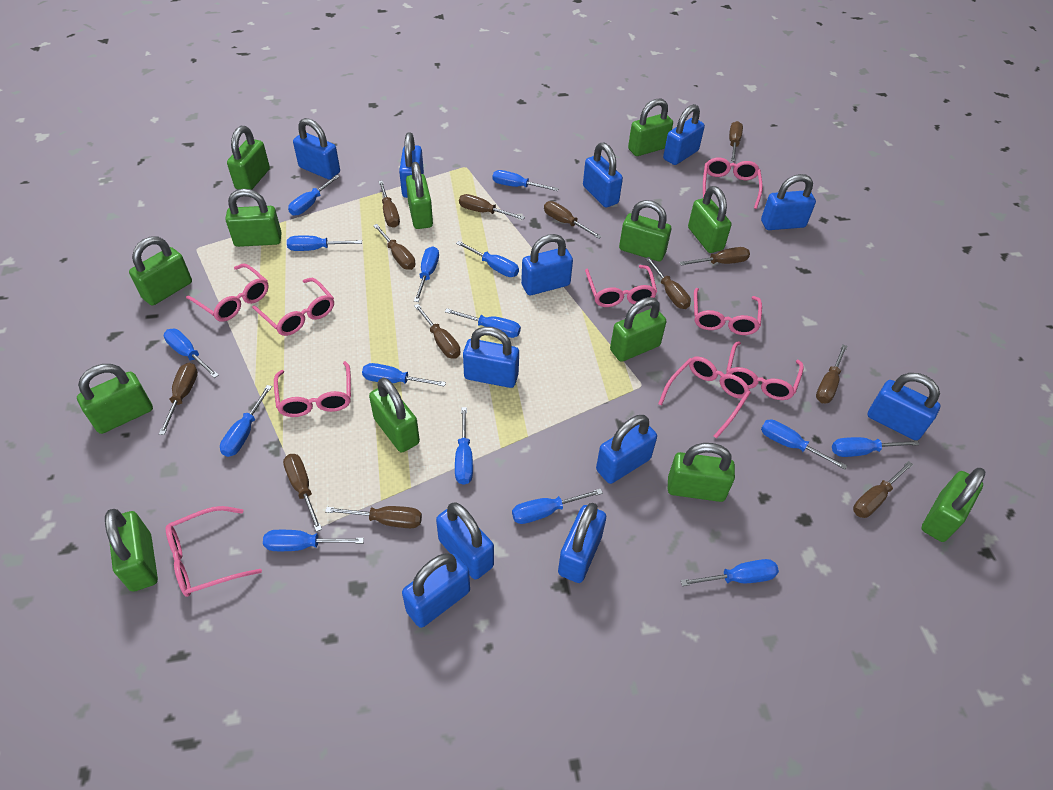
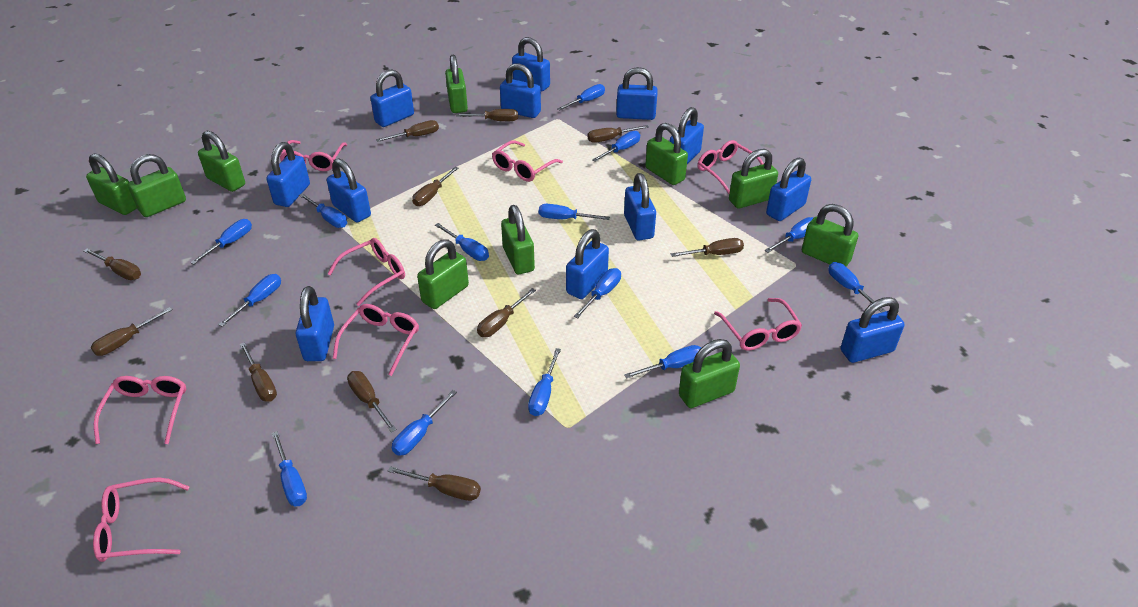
blue screwdriver: [164,329,219,378] [220,385,272,457] [263,530,364,551] [287,236,362,251] [288,175,340,216] [362,363,446,387] [414,246,439,302] [445,308,521,338] [455,407,473,484] [456,241,519,277] [493,170,559,191] [512,488,603,524] [681,559,779,586] [761,419,847,470] [832,437,920,457] = 15 -> [190,219,252,264] [218,274,281,327] [272,431,307,506] [299,193,347,228] [392,390,457,456] [435,223,489,261] [528,348,561,416] [539,204,610,220] [557,84,605,110] [574,268,621,318] [592,131,640,162] [624,345,702,379] [765,217,814,253] [828,262,885,313] = 14
brown screwdriver: [159,363,198,435] [283,454,322,532] [325,506,422,528] [373,224,415,270] [378,181,400,228] [414,304,460,359] [459,194,525,220] [544,201,602,239] [645,257,691,309] [679,247,750,266] [729,121,743,161] [816,344,847,403] [853,461,913,518] = 13 -> [84,248,141,280] [91,307,173,356] [240,342,277,402] [347,371,396,432] [376,120,439,142] [388,466,481,501] [412,167,458,206] [456,109,518,121] [477,288,536,337] [588,125,649,143] [670,238,744,257] = 11
green padlock: [77,364,153,434] [105,509,158,592] [129,236,192,306] [225,189,282,247] [227,126,270,190] [369,378,420,452] [406,162,433,229] [610,297,666,362] [619,200,671,261] [628,99,673,156] [668,443,735,502] [688,186,732,253] [921,468,985,542] = 13 -> [86,153,137,215] [128,154,186,217] [198,131,245,192] [417,239,469,309] [445,55,468,113] [501,205,535,274] [645,123,688,185] [679,339,740,408] [729,149,778,208] [802,204,858,266] = 10
pink glasses: [166,506,262,597] [186,263,269,322] [252,278,334,336] [274,361,351,417] [585,265,657,307] [658,356,751,439] [694,288,762,335] [703,158,763,209] [726,341,804,400] = 9 -> [93,478,190,562] [94,376,186,444] [279,140,347,171] [327,238,405,306] [333,304,419,376] [492,140,563,182] [698,140,764,194] [714,298,802,351] = 8

